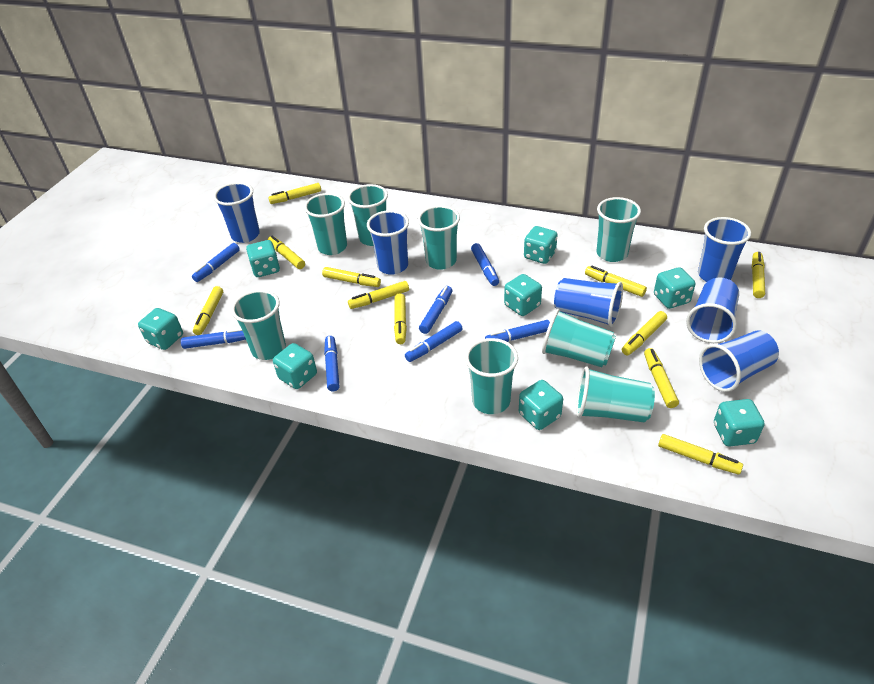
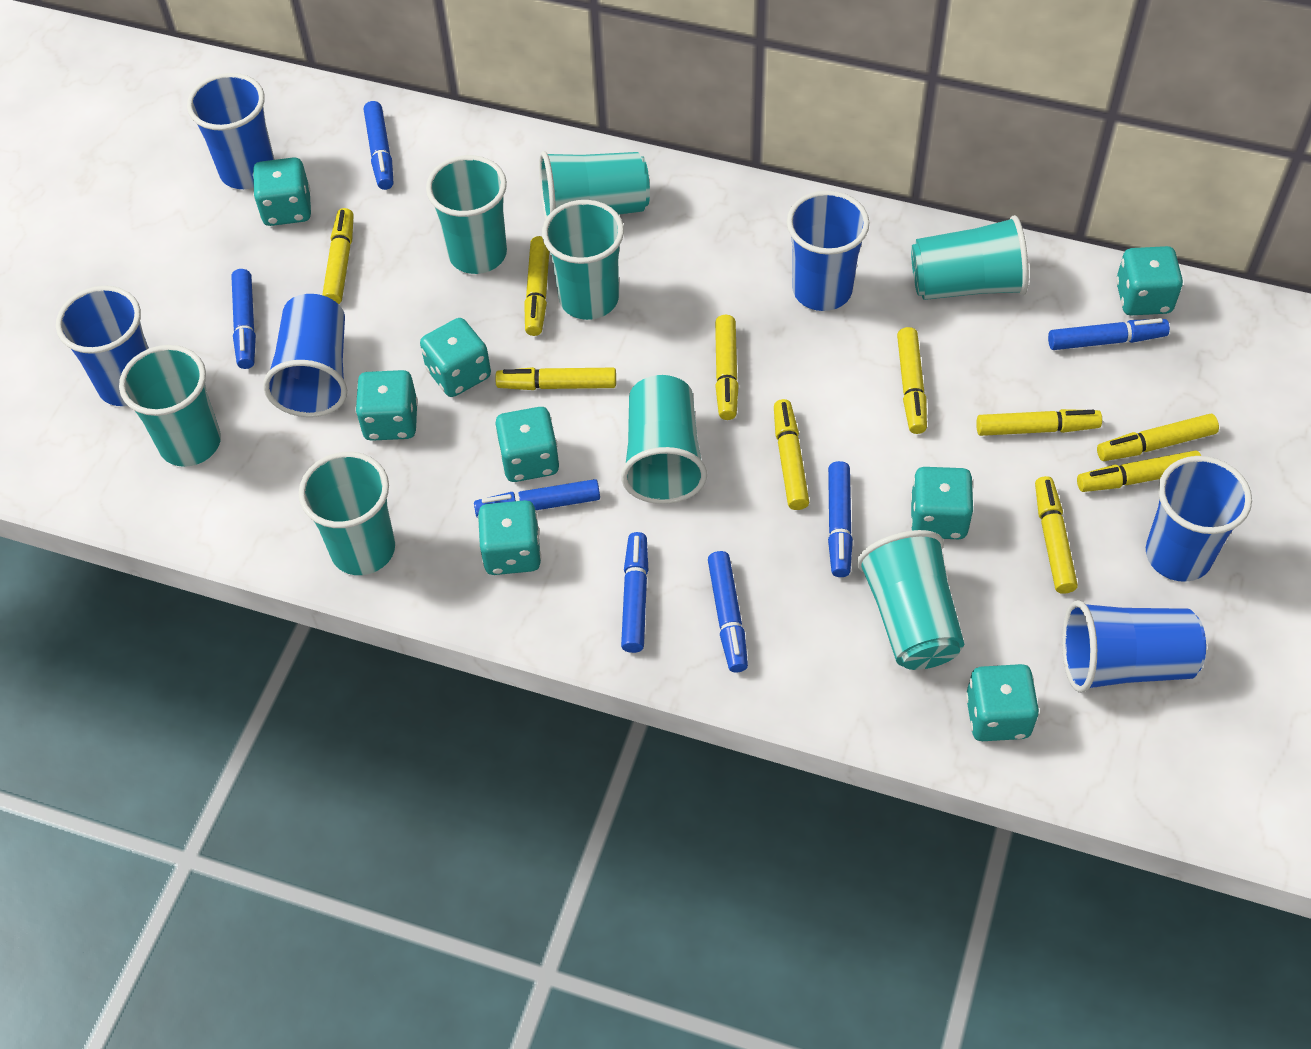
yellow marker: [193,286,223,335] [268,183,321,204] [268,236,305,269] [322,267,381,287] [348,281,409,309] [394,293,407,344] [585,266,647,297] [622,311,667,355] [644,348,679,408] [658,434,743,474] [752,252,765,298] = 11 -> [322,208,354,304] [495,367,616,390] [524,236,549,336] [715,315,739,420] [774,399,809,510] [897,327,927,434] [976,409,1102,436] [1035,476,1078,594] [1077,451,1201,492] [1097,414,1219,461] = 10

